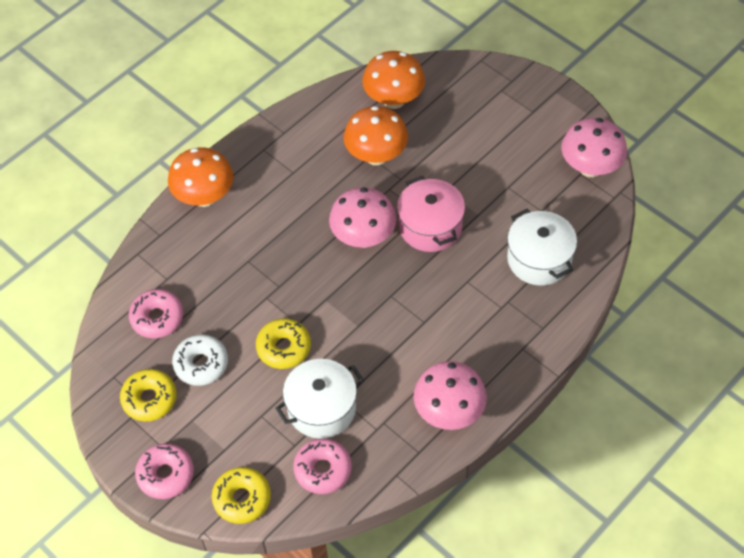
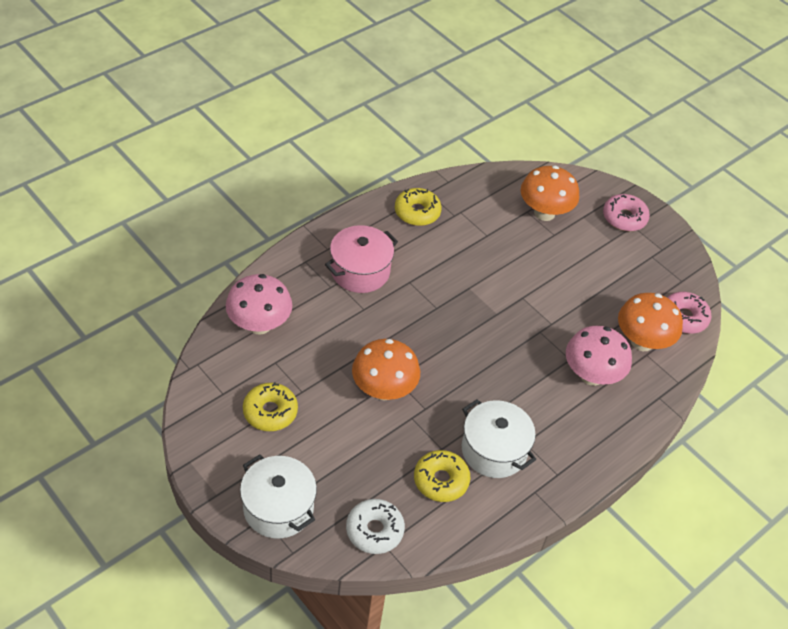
pink donut: [129,289,183,338] [135,444,194,499] [293,438,352,494] = 3 -> [603,194,650,231] [667,292,711,334] = 2
pink mushroom: [329,187,396,248] [414,361,487,430] [561,118,627,177] = 3 -> [226,274,292,335] [566,326,632,386] = 2

